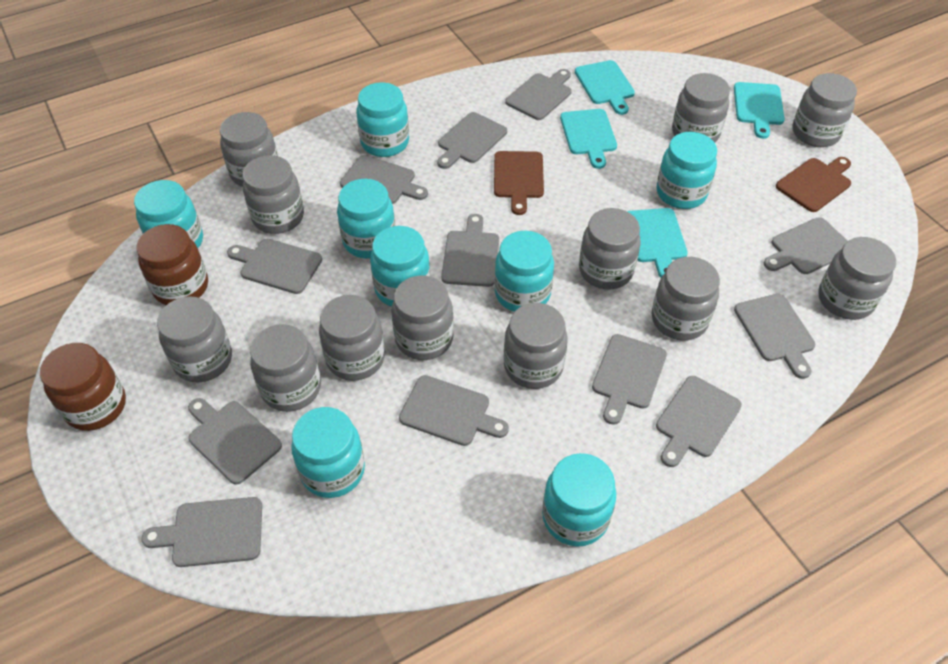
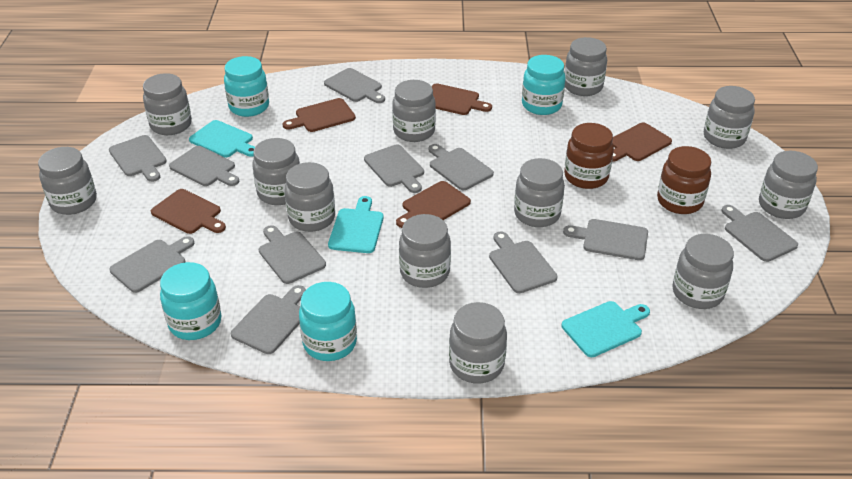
brown cutting board: [494,151,544,215] [776,157,851,212] = 2 -> [151,189,226,234] [283,98,356,132] [396,181,471,228] [432,84,492,115] [612,122,672,162] = 5
grey cutting board: [141,497,262,567] [188,398,282,485] [227,239,322,294] [340,155,428,204] [399,375,509,446] [437,112,507,169] [441,214,499,287] [505,69,572,120] [592,334,667,425] [656,376,742,467] [734,294,815,379] [764,217,848,274] = 12 -> [109,135,167,182] [109,236,194,293] [169,146,239,186] [231,285,306,354] [259,225,326,284] [324,68,385,103] [364,144,424,193] [428,144,494,190] [489,231,557,293] [563,219,648,260] [721,205,798,262] = 11
turquoise cutting board: [560,109,617,169] [575,60,635,115] [627,208,688,278] [734,82,785,139] = 4 -> [189,120,255,157] [328,196,383,253] [562,301,650,357] = 3
turquoise jar: [134,180,203,248] [291,407,365,498] [337,179,395,258] [356,82,409,157] [370,226,430,307] [494,231,554,312] [542,453,616,546] [657,132,717,209] = 8 -> [160,262,221,340] [224,56,269,117] [299,282,357,361] [522,55,566,115] = 4

